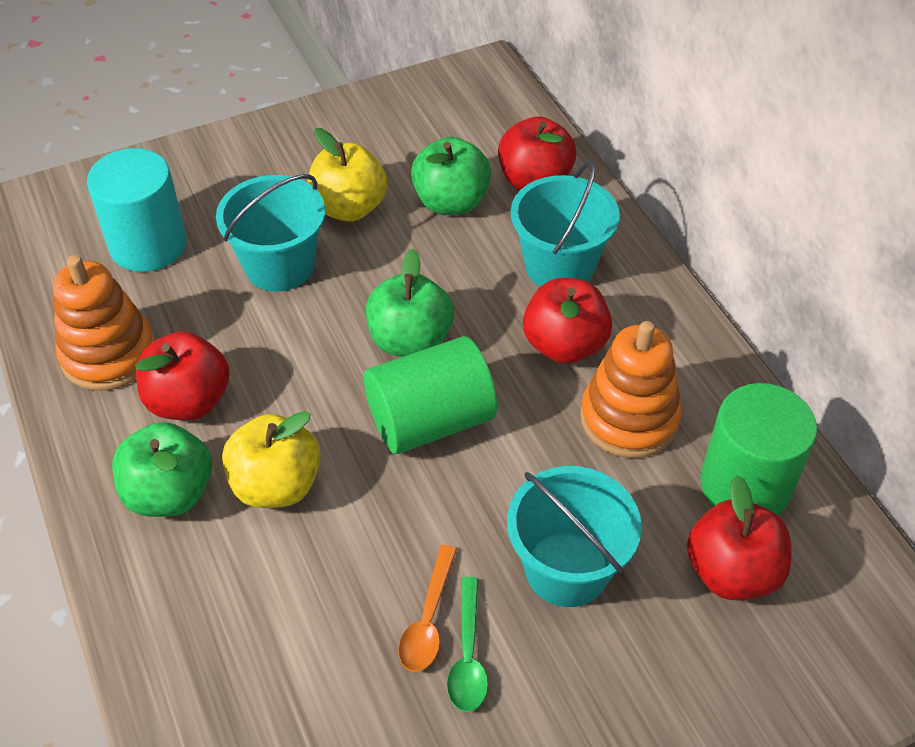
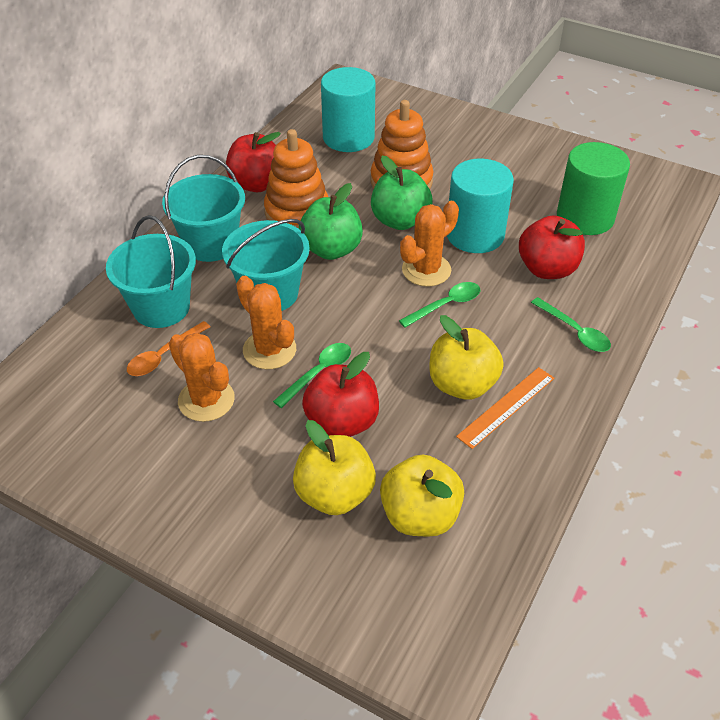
green apple: [112,422,212,517] [366,248,454,357] [411,137,491,215] = 3 -> [299,183,363,260] [371,156,433,230] = 2
green cylinder: [364,336,497,454] [700,383,817,516] = 2 -> [557,142,630,235] = 1
green spoon: [447,577,488,712] = 1 -> [273,343,351,408] [399,282,480,328] [531,297,611,352] = 3
orange cactus: none = 0 -> [169,333,235,422] [236,276,296,369] [400,201,459,287] = 3
orange ruler: none = 0 -> [456,367,554,449] = 1
red apple: [135,331,230,420] [498,116,577,191] [523,278,612,364] [687,475,791,600] = 4 -> [226,132,281,192] [302,352,379,437] [519,215,585,279] = 3
turquoise cylinder: [87,148,187,272] = 1 -> [321,67,375,152] [447,159,514,253] = 2
yellow apple: [222,411,321,508] [307,128,387,222] = 2 -> [293,420,376,515] [380,455,464,536] [429,315,504,400] = 3

